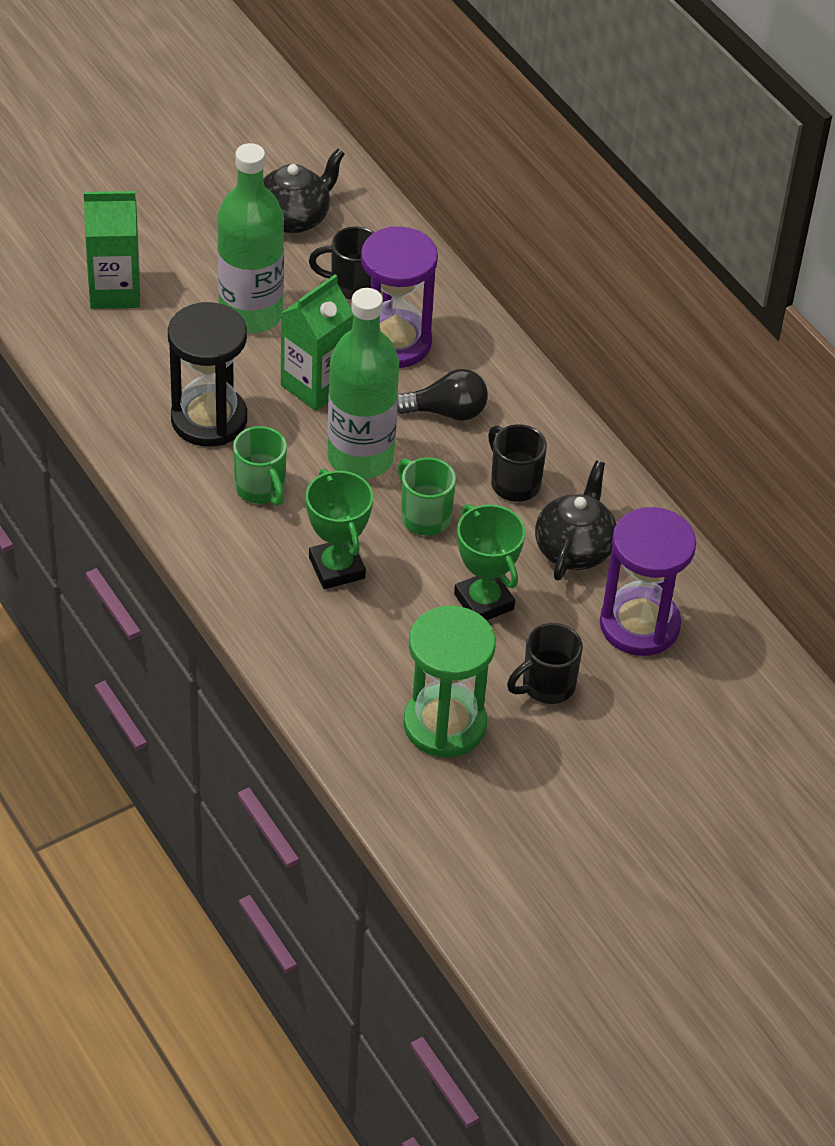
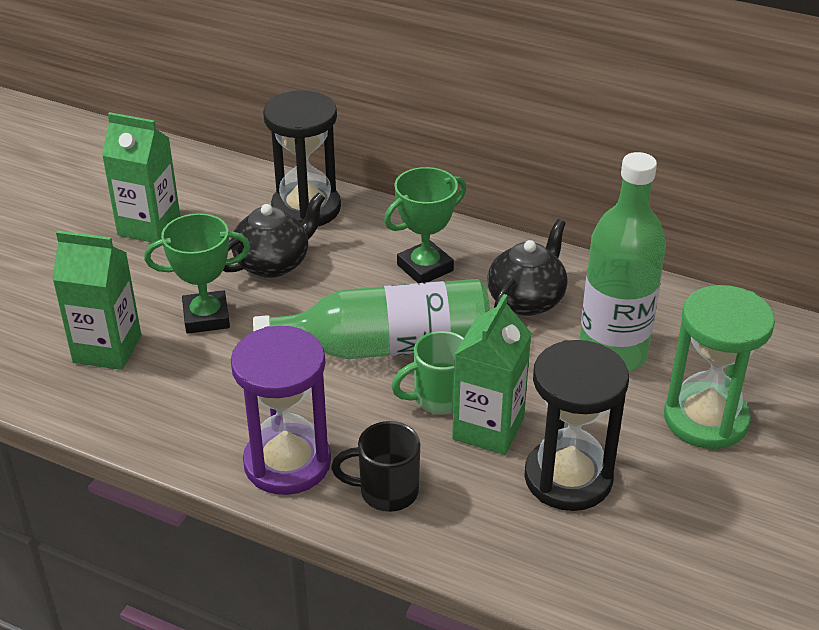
black hourglass: [168,302,247,447] = 1 -> [263,90,341,226] [524,340,629,511] = 2
black light bulb: [397,369,488,421] = 1 -> none = 0
black mug: [309,227,375,300] [488,424,547,502] [507,623,583,704] = 3 -> [331,421,420,512] = 1
green carton: [84,191,140,309] [281,275,353,411] = 2 -> [52,231,141,370] [102,112,180,243] [452,294,532,455] = 3
green mug: [233,426,287,506] [398,457,456,535] = 2 -> [391,331,464,415] = 1
purple hourglass: [361,226,438,368] [600,507,696,656] = 2 -> [231,326,331,495] = 1

